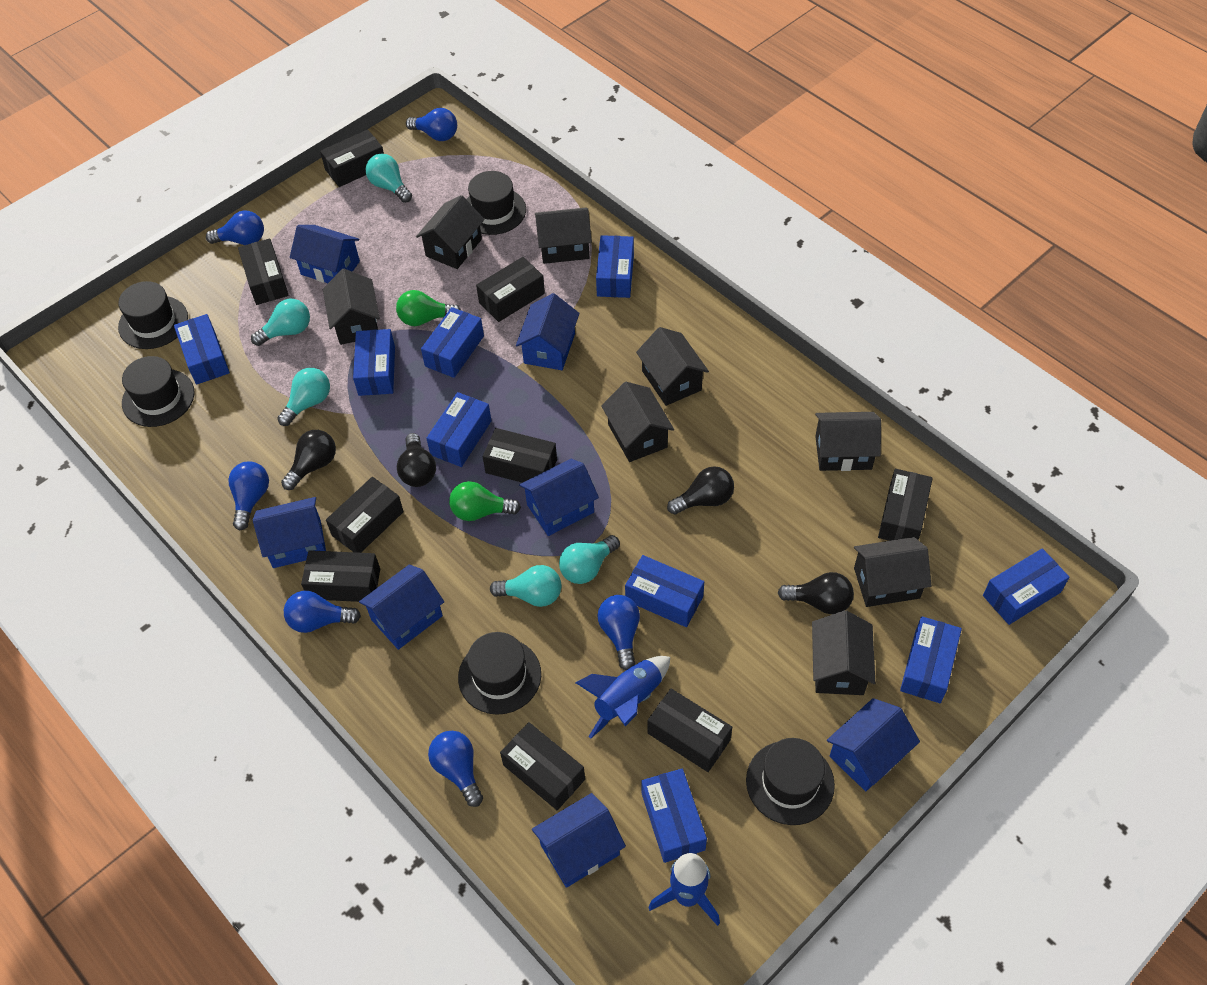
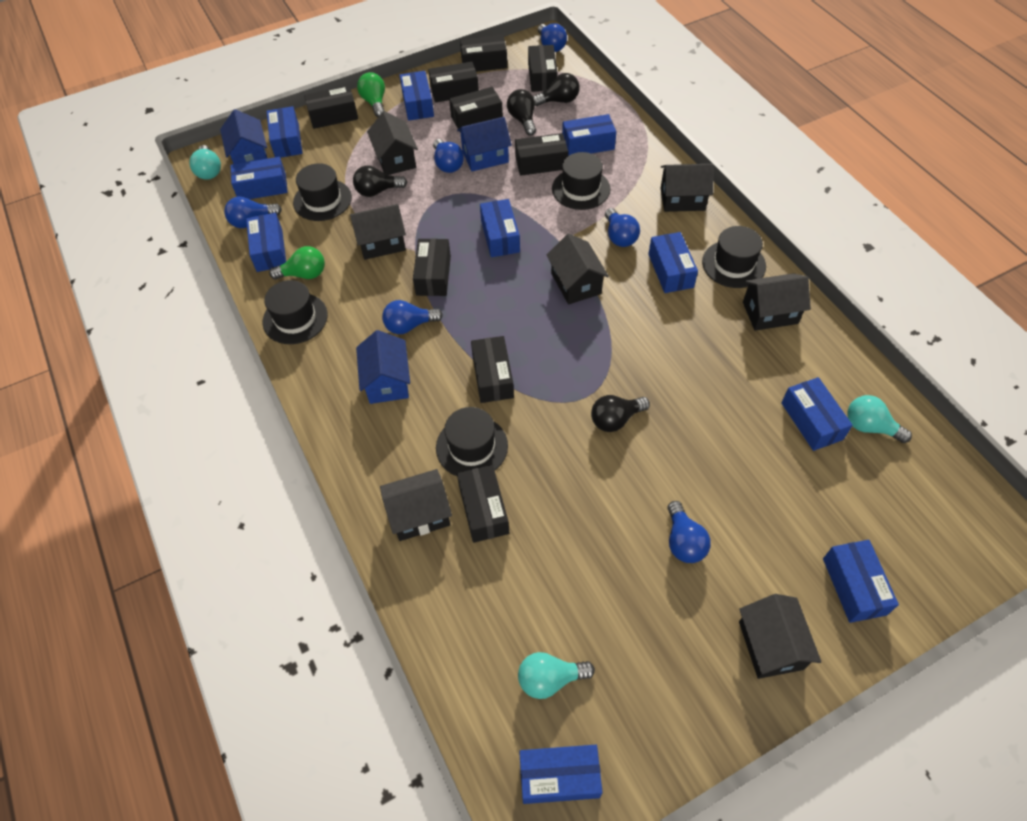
black house: [323,269,380,345] [416,195,485,269] [535,208,592,264] [601,382,674,462] [636,327,709,406] [812,610,875,695] [815,412,881,471] [854,537,931,607] = 8 -> [350,204,406,260] [367,111,418,175] [380,469,452,541] [547,234,609,304] [660,164,714,212] [739,594,821,679] [743,273,811,331] = 7
blue box: [174,314,230,385] [353,329,395,396] [421,307,484,378] [426,392,491,467] [596,235,634,298] [625,555,704,627] [641,769,707,863] [900,616,962,703] [983,548,1069,625] = 9 -> [230,157,288,199] [246,213,286,272] [266,106,303,158] [400,71,434,121] [480,199,520,257] [519,745,603,804] [562,114,616,156] [648,232,698,293] [781,377,853,451] [823,540,899,623] = 10
blue house: [253,497,326,568] [290,225,360,283] [359,564,444,650] [516,293,579,370] [519,459,599,536] [532,793,626,888] [827,698,920,791] = 7 -> [220,109,268,164] [356,330,410,404] [457,117,512,171] = 3
blue rocket: [575,656,670,739] [648,853,720,926] = 2 -> none = 0
turquoise light bulb: [251,299,310,346] [277,368,330,426] [366,154,412,203] [490,565,562,607] [559,535,620,584] = 5 -> [189,145,221,180] [518,652,595,699] [847,395,912,443] = 3

